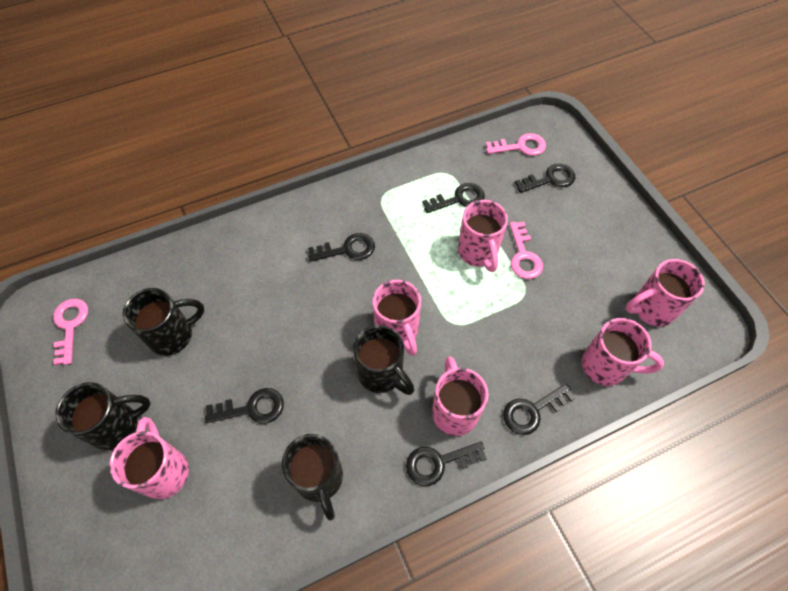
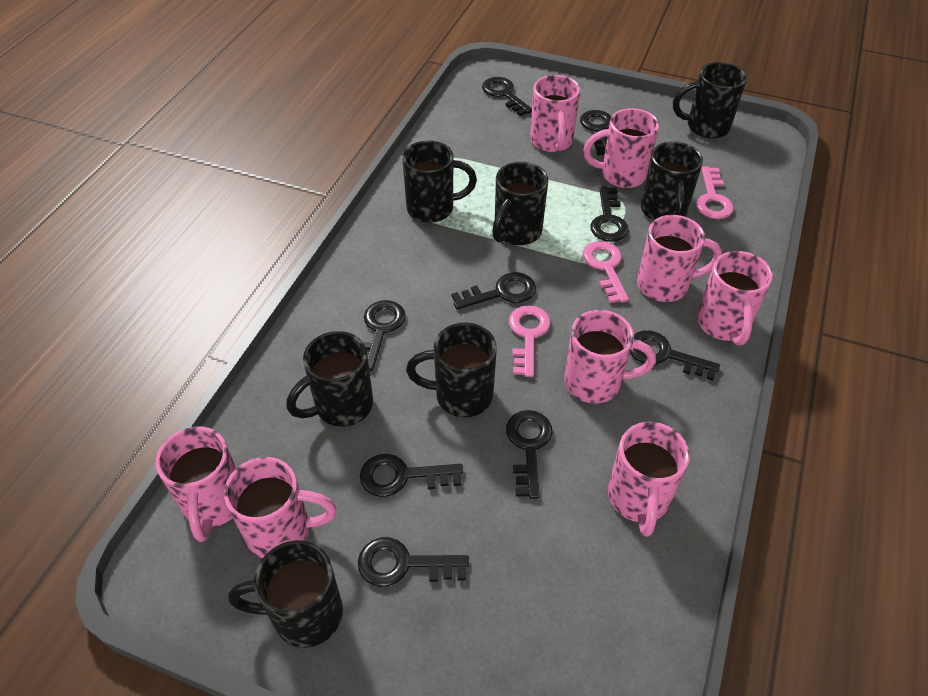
black key: [205,388,284,424] [308,233,375,262] [406,442,487,486] [422,183,485,213] [503,383,576,435] [515,164,575,193] = 6 -> [358,537,469,587] [360,454,463,497] [362,300,406,371] [452,272,536,310] [482,77,532,116] [506,410,553,499] [580,110,612,155] [590,186,629,242] [630,330,720,381] = 9
black mug: [55,382,151,450] [123,288,204,356] [282,434,343,521] [353,325,414,395] = 4 -> [228,540,343,648] [287,331,373,427] [402,140,477,223] [406,323,497,417] [492,162,548,245] [641,141,703,221] [673,62,747,139] = 7
pink mug: [109,417,189,499] [373,280,421,356] [432,356,488,436] [458,200,508,272] [582,318,664,386] [626,259,705,326] = 6 -> [156,426,236,542] [224,457,336,558] [530,75,580,152] [564,310,656,404] [583,108,659,188] [608,422,690,537] [637,215,722,302] [697,251,773,345] = 8

